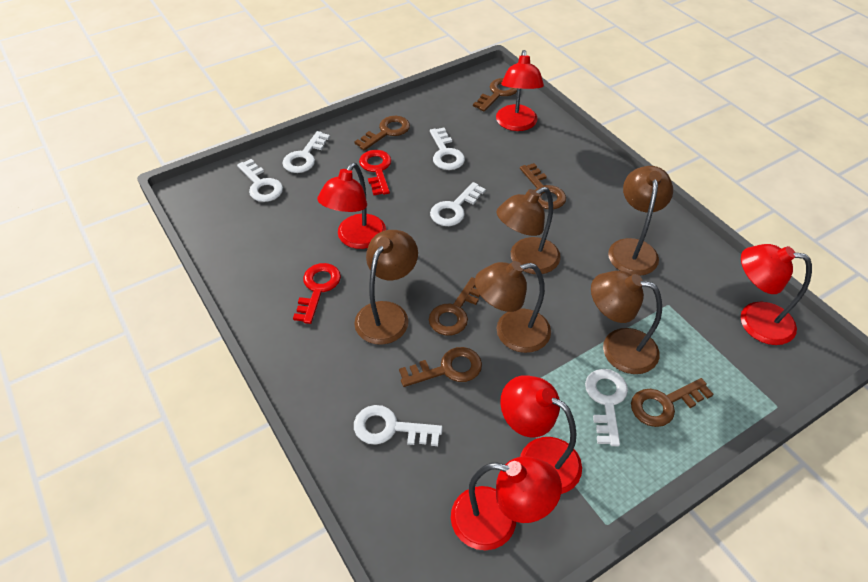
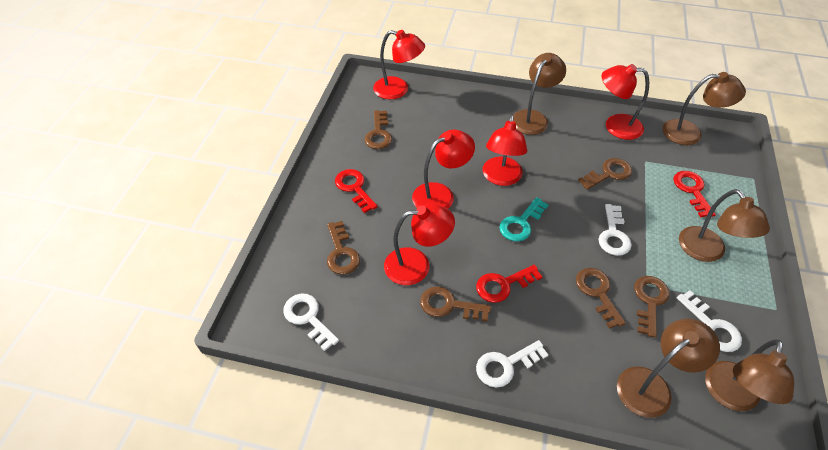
red key: [293,263,341,324] [359,150,391,195] = 2 -> [335,169,377,213] [476,265,542,303] [673,171,716,217] = 3
turquoise key: none = 0 -> [499,197,548,242] = 1
white key: [237,159,283,202] [282,131,330,173] [354,405,443,446] [430,127,465,170] [430,182,486,226] [585,369,628,446] = 6 -> [283,294,339,351] [476,340,548,388] [599,204,632,256] [677,290,742,352] = 4

